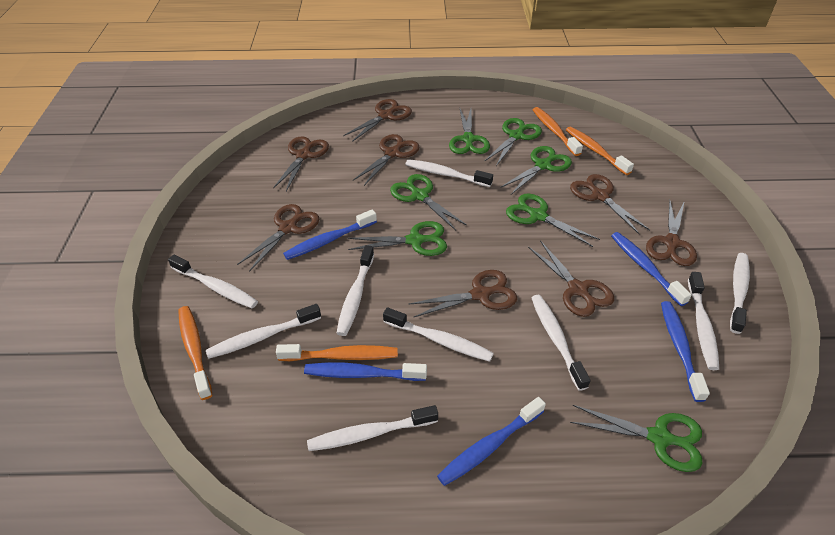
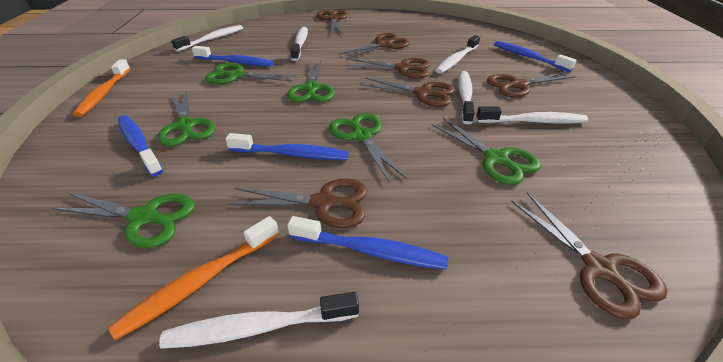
brown scissors: [237,204,319,272] [273,136,329,191] [343,99,412,142] [353,134,419,186] [409,270,517,317] [528,240,614,317] [570,174,650,234] [646,199,697,266] = 8 -> [228,178,367,228] [316,10,348,35] [339,33,410,59] [345,58,430,78] [360,78,455,107] [487,72,575,98] [511,193,667,319] = 7
green scissors: [348,221,447,256] [390,174,467,230] [449,107,490,154] [485,118,542,166] [500,146,572,194] [506,194,600,247] [570,405,703,472] = 7 -> [52,193,195,248] [158,90,215,146] [205,63,297,84] [288,61,335,102] [329,113,407,182] [432,118,541,185] = 6
orange toothbrush: [178,306,212,400] [276,344,398,361] [533,107,583,156] [566,127,634,175] = 4 -> [73,59,130,117] [108,216,279,340] = 2
white toothbrush: [168,254,258,308] [206,304,321,359] [307,405,438,451] [337,245,374,336] [383,307,494,362] [405,159,493,187] [531,295,591,391] [688,272,719,370] [730,253,750,334] = 9 -> [159,292,359,349] [171,25,243,52] [290,27,308,61] [435,35,480,74] [458,71,475,125] [476,106,588,123] = 6

